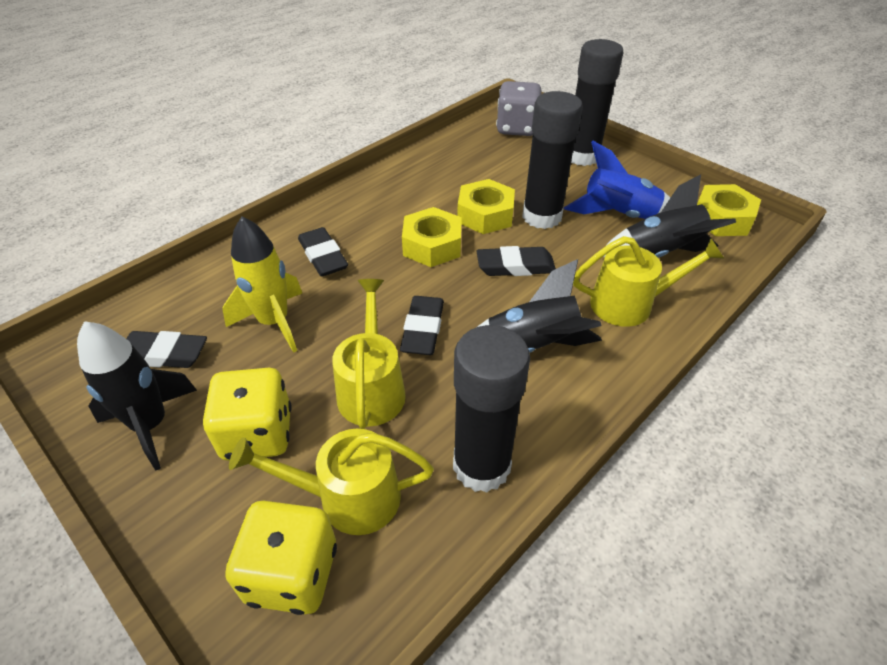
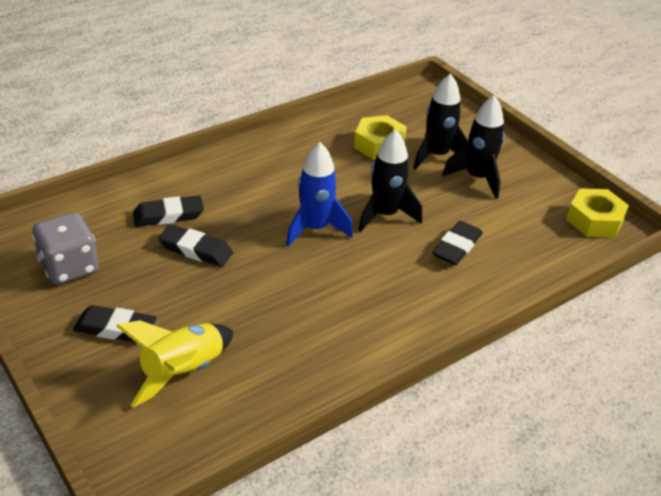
black glue stick: [453,325,530,493] [522,91,583,229] [571,39,623,166] = 3 -> none = 0
yellow dice: [203,368,292,461] [225,501,337,615] = 2 -> none = 0
yellow nut: [402,207,461,267] [457,179,515,234] [697,184,761,236] = 3 -> [354,115,407,160] [566,188,629,238] = 2
yellow watering can: [229,429,434,535] [332,279,406,429] [573,236,724,327] = 3 -> none = 0

